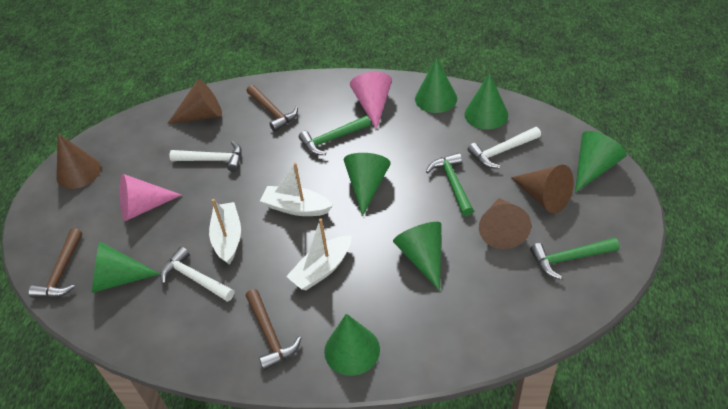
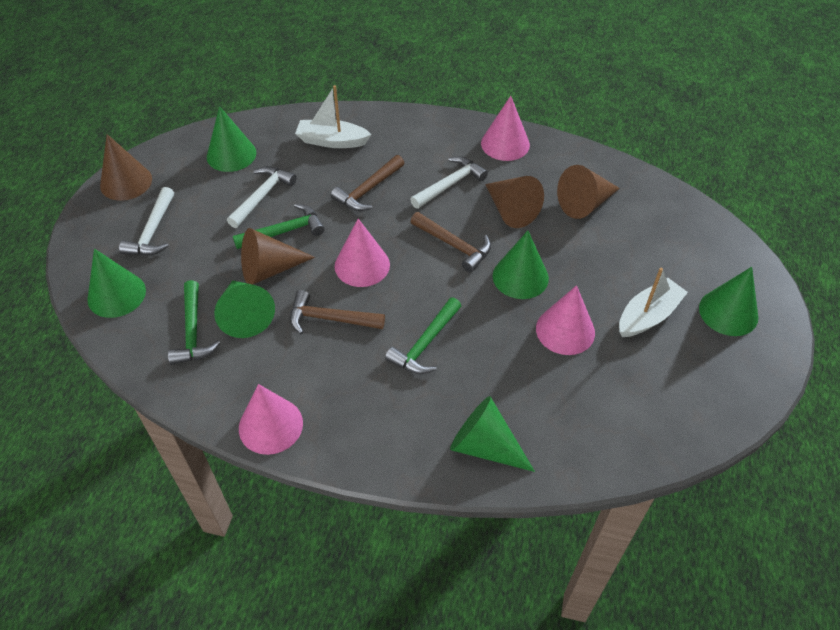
green cone: [92,242,160,293] [324,314,380,376] [344,153,391,217] [393,222,442,291] [415,57,457,113] [465,73,508,130] [575,131,626,193] = 7 -> [88,249,146,318] [207,106,256,172] [214,280,275,338] [450,396,535,472] [493,231,549,299] [699,267,758,336] = 6
pink cone: [120,174,181,221] [350,72,392,130] = 2 -> [239,384,303,455] [335,219,390,287] [481,96,530,161] [536,285,595,355] = 4
white boat: [209,199,241,265] [260,163,333,216] [286,218,351,290] = 3 -> [295,85,372,148] [619,268,688,337] = 2

